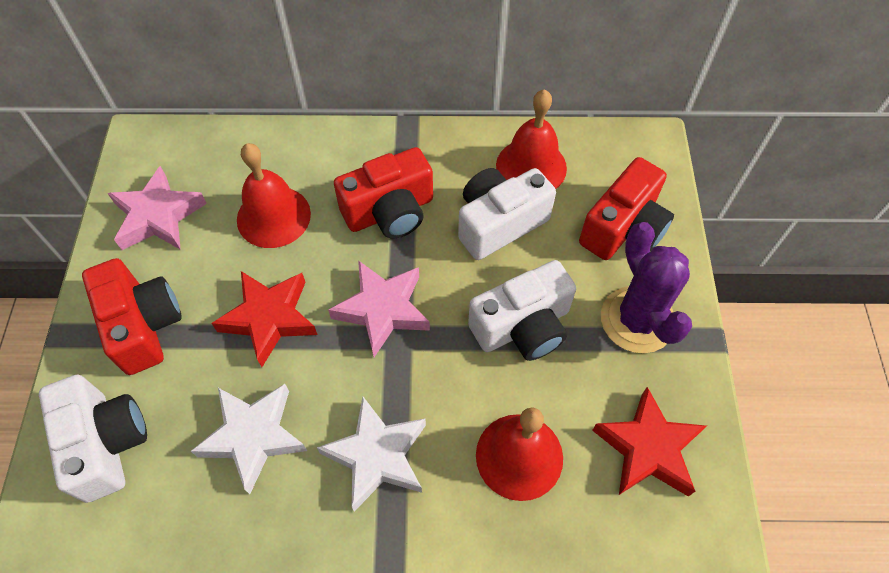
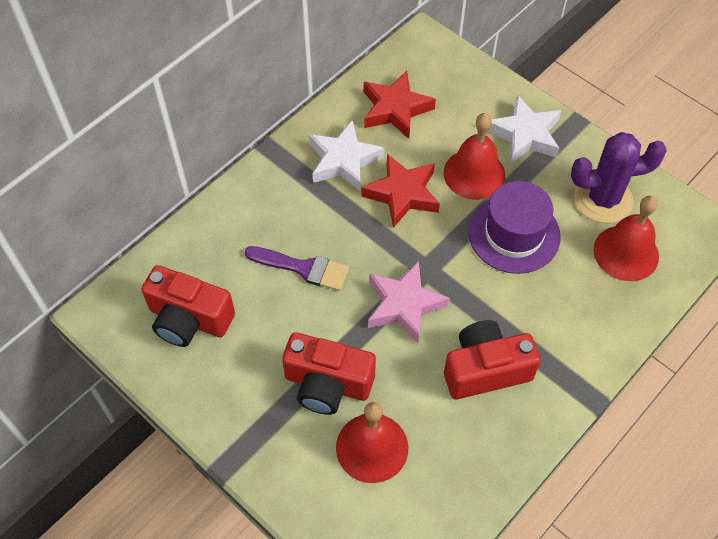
pink star: [108,166,207,250] [328,260,430,357] = 2 -> [368,261,450,343] = 1
purple brush: none = 0 -> [245,246,349,291] = 1
purple hat: none = 0 -> [468,181,561,274] = 1
white camera: [39,375,147,503] [458,168,556,260] [468,260,576,361] = 3 -> none = 0

